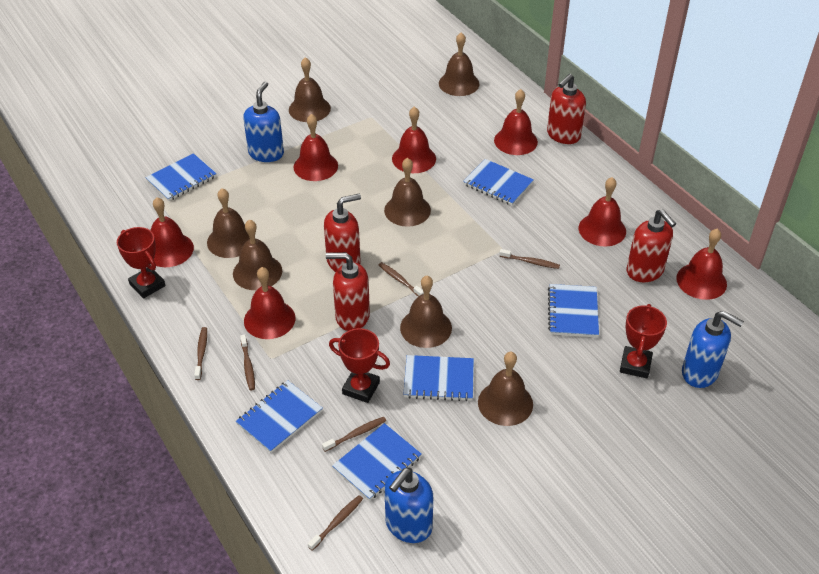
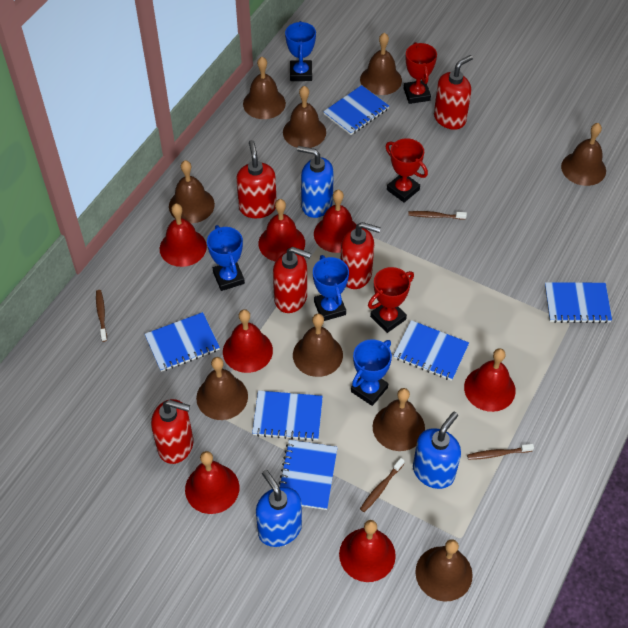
blue trophy: none = 0 -> [207,225,245,291] [285,21,316,81] [313,255,349,321] [351,339,392,406] = 4
brown bell: [207,188,250,258] [233,219,282,290] [289,57,331,122] [384,158,431,227] [400,276,452,348] [439,32,480,96] [478,352,533,426] = 7 -> [169,160,215,223] [196,357,248,420] [243,57,286,119] [283,86,326,148] [293,314,343,377] [360,33,402,95] [373,388,425,451] [415,539,473,602] [561,123,606,186] = 9
brown toothbrush: [194,327,207,380] [240,335,255,390] [308,495,363,551] [322,417,386,452] [379,262,424,297] [499,249,560,269] = 6 -> [96,290,107,342] [360,458,405,512] [408,211,467,220] [467,444,534,460] = 4
red soap dispenser: [324,194,361,272] [326,252,370,331] [547,74,586,144] [627,209,676,282] = 4 -> [151,399,193,464] [236,140,277,218] [273,247,311,313] [341,222,381,289] [434,55,473,130] = 5

